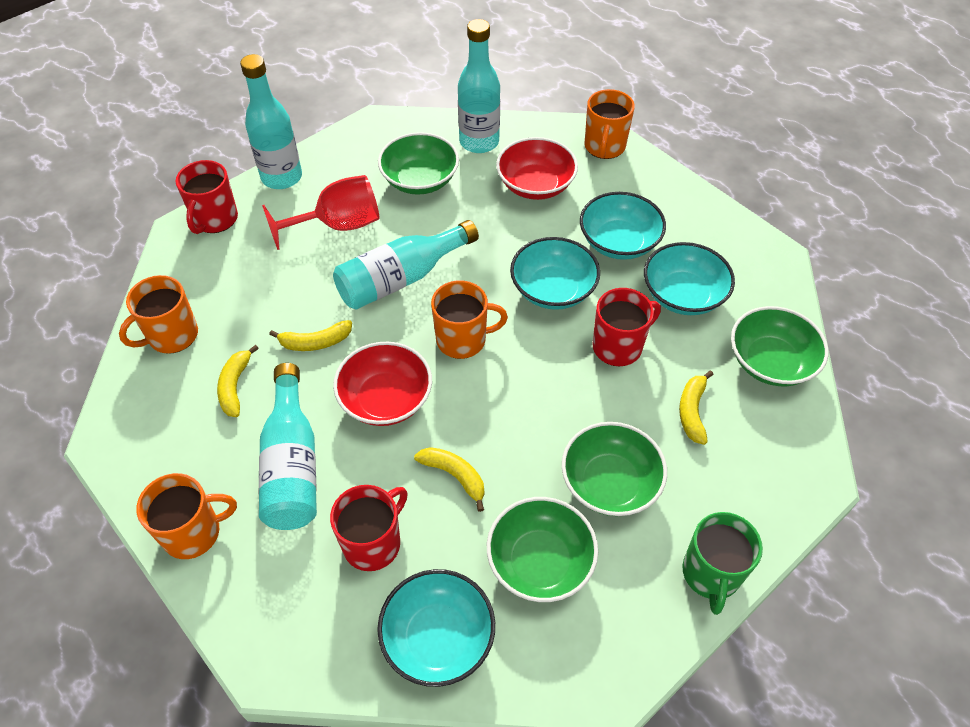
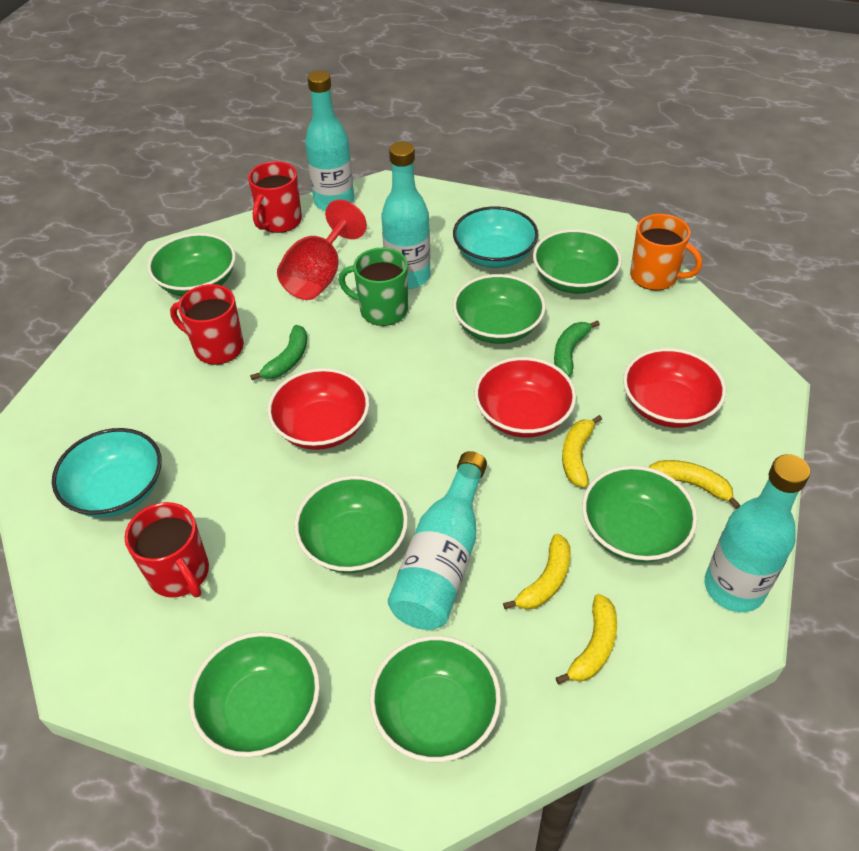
green banana: none = 0 -> [250,325,307,380] [554,320,600,377] = 2
green bowl: [378,132,459,195] [487,497,598,602] [562,422,667,516] [731,306,828,386] = 4 -> [148,233,236,296] [189,632,320,757] [294,476,408,573] [370,636,501,762] [453,274,546,344] [533,229,622,294] [582,465,697,563] = 7
orange mug: [119,275,198,354] [136,473,237,559] [431,280,508,359] [585,89,635,159] = 4 -> [630,214,702,290] = 1
red bowl: [333,342,432,426] [496,137,578,200] = 2 -> [267,368,369,450] [474,357,576,438] [623,348,726,428] = 3
turquoise bowl: [377,569,495,687] [510,237,600,310] [580,192,666,260] [644,242,735,315] = 4 -> [52,428,162,518] [453,207,538,268] = 2

